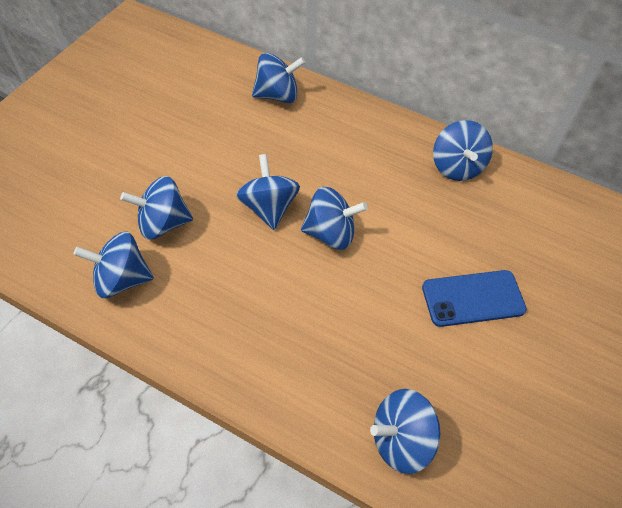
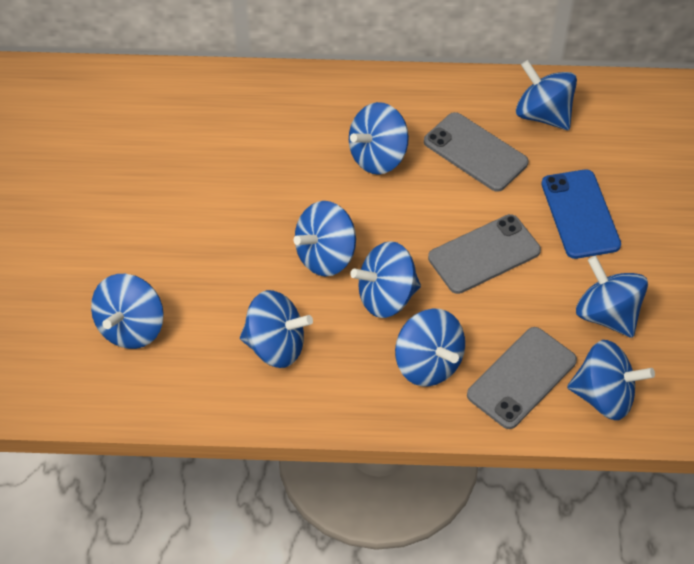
blue spinning top: [74,232,154,298] [120,176,193,239] [236,154,300,230] [252,53,306,103] [301,187,368,250] [370,389,440,474] [433,120,493,181] = 7 -> [91,274,164,349] [240,290,313,368] [294,201,356,277] [349,102,409,175] [350,241,421,318] [395,309,465,386] [516,60,577,130] [567,340,655,420] [576,256,648,338] = 9
grey phone: none = 0 -> [424,112,529,192] [428,214,541,294] [467,327,577,429] = 3

